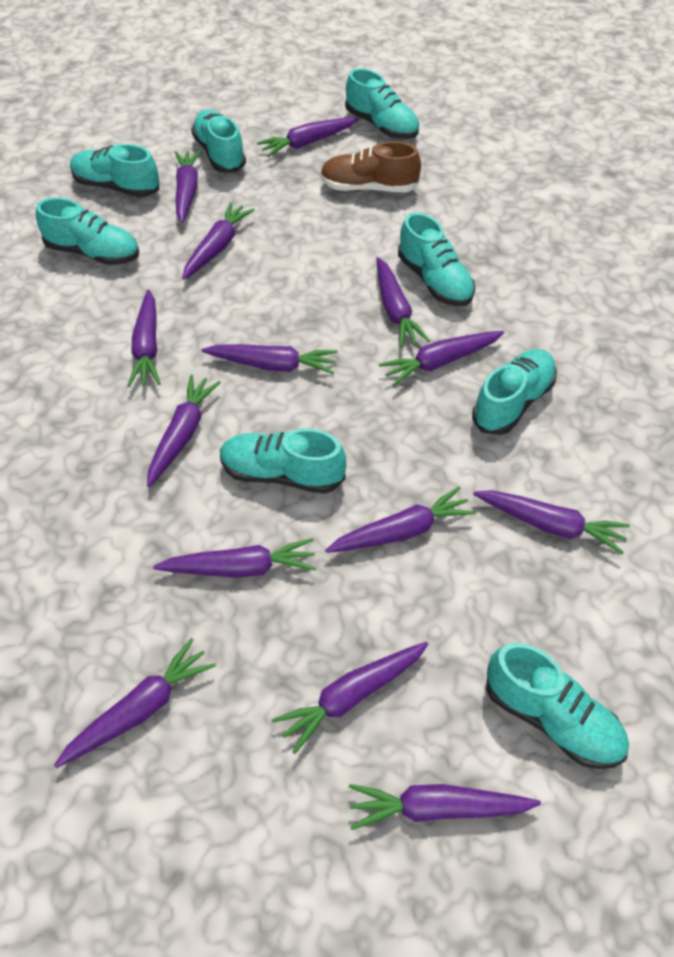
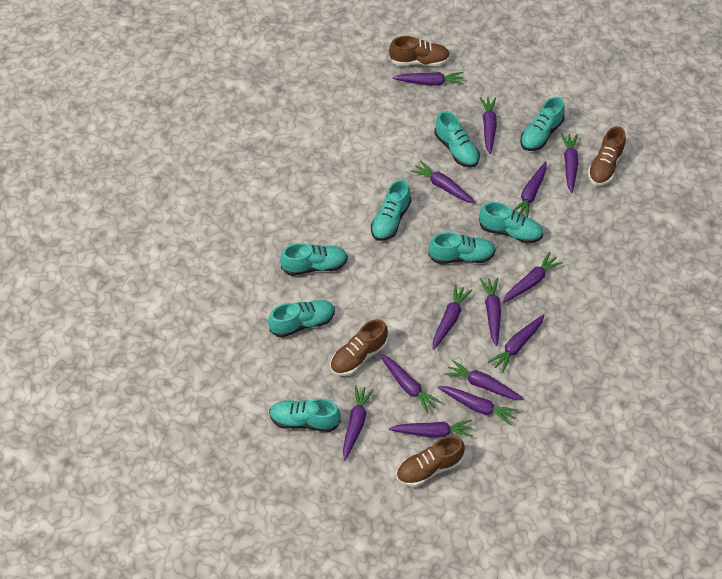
brown shoe: [320,141,421,192] = 1 -> [330,319,388,376] [389,36,450,66] [396,436,465,487] [588,126,626,186] = 4

